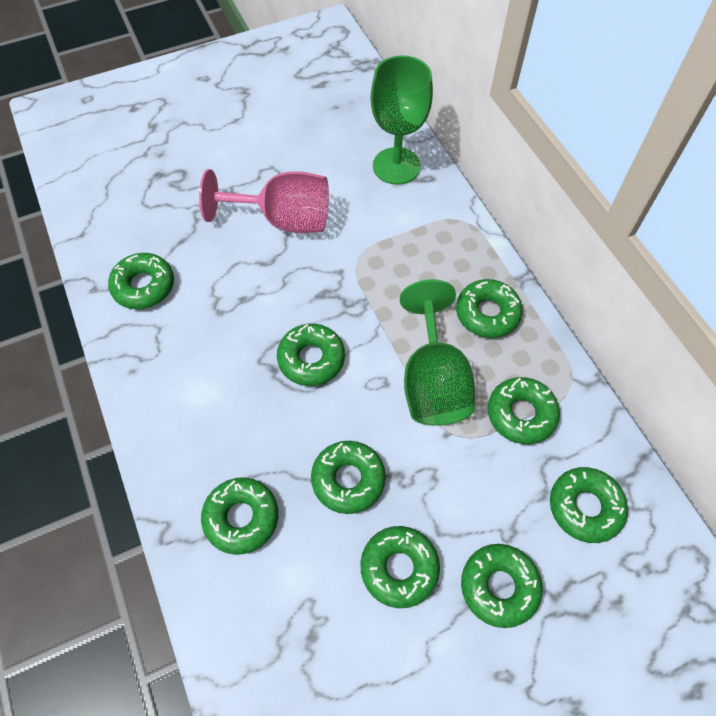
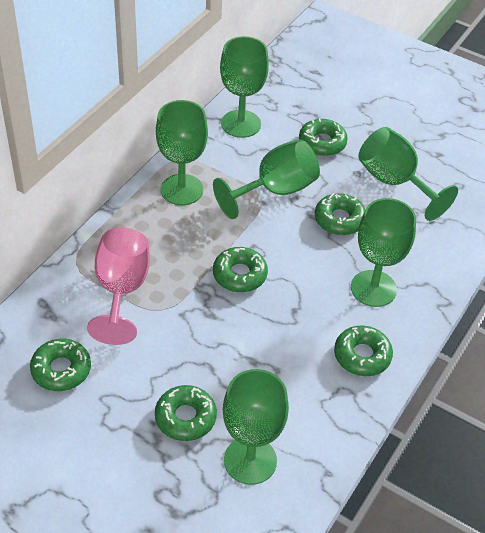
green donut: [108,253,174,309] [201,477,278,555] [277,324,345,386] [311,441,386,514] [360,526,440,608] [456,279,522,338] [461,544,543,628] [488,377,560,444] [550,467,628,543] = 9 -> [30,339,91,391] [155,385,217,441] [213,247,268,292] [299,118,348,156] [315,193,365,235] [334,325,393,376] = 6
green goblet: [371,55,433,185] [400,279,475,426] = 2 -> [156,100,208,205] [213,139,320,219] [220,36,269,138] [223,369,289,485] [351,198,416,307] [358,127,458,221] = 6

